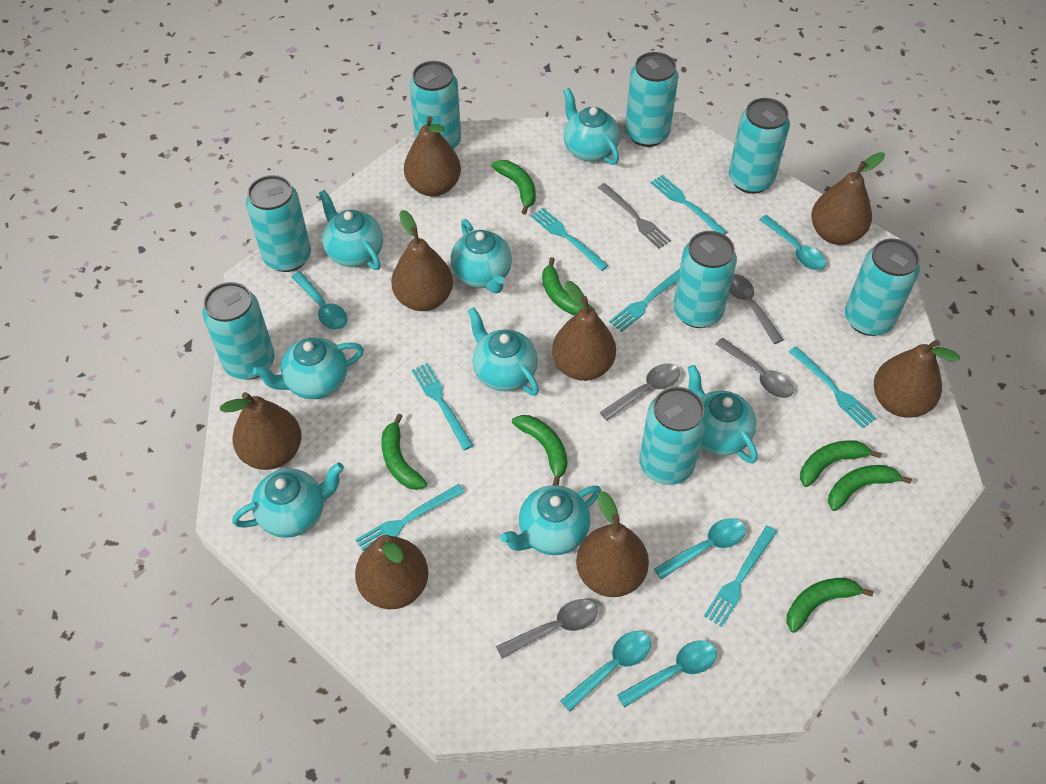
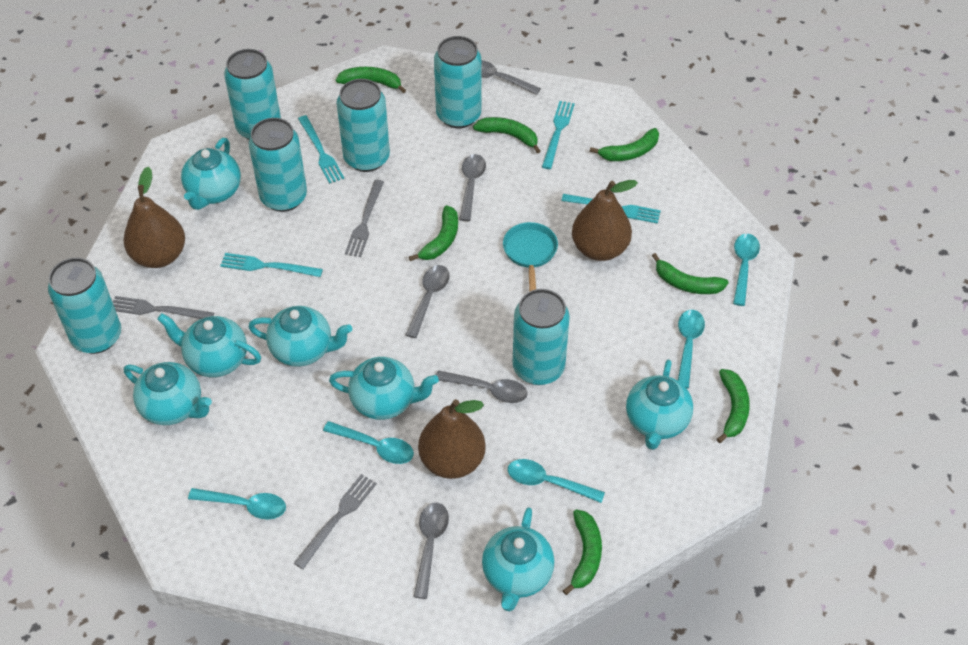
brown pear: [220,392,302,470] [355,535,428,609] [391,210,453,311] [404,116,461,197] [552,281,616,381] [576,491,649,597] [811,152,885,245] [874,340,960,418] = 8 -> [123,167,185,268] [418,399,486,479] [572,180,638,261] = 3
grey fork: [598,183,671,249] = 1 -> [113,296,214,319] [294,474,377,569] [345,180,384,257] = 3
grey spoon: [496,599,598,658] [600,364,680,421] [716,338,793,398] [729,274,784,344] = 4 -> [406,265,450,338] [414,503,449,599] [436,370,528,403] [459,154,486,221] [481,60,541,95] = 5
turquoise can: [202,282,275,380] [246,175,311,272] [410,61,461,150] [625,52,678,147] [639,387,707,485] [673,231,737,328] [729,98,790,194] [845,238,920,336] = 8 -> [48,258,121,354] [224,49,281,140] [249,118,307,212] [337,79,390,172] [434,36,482,128] [513,289,570,385] = 6
turquoise fork: [356,484,465,551] [412,363,474,450] [531,208,609,271] [609,269,680,332] [651,175,727,235] [704,526,777,627] [789,346,876,428] = 7 -> [220,253,323,277] [298,115,344,184] [542,101,575,169] [561,194,661,224] = 4
turquoise pan: none = 0 -> [503,222,558,292] = 1
turquoise teapot: [232,462,344,538] [253,337,364,399] [319,190,383,270] [451,219,512,293] [468,307,539,396] [500,485,601,555] [563,88,620,165] [688,365,758,464] = 8 -> [124,362,212,425] [157,313,261,377] [181,138,241,210] [249,306,352,367] [329,357,439,420] [482,507,554,612] [626,360,693,450] = 7

